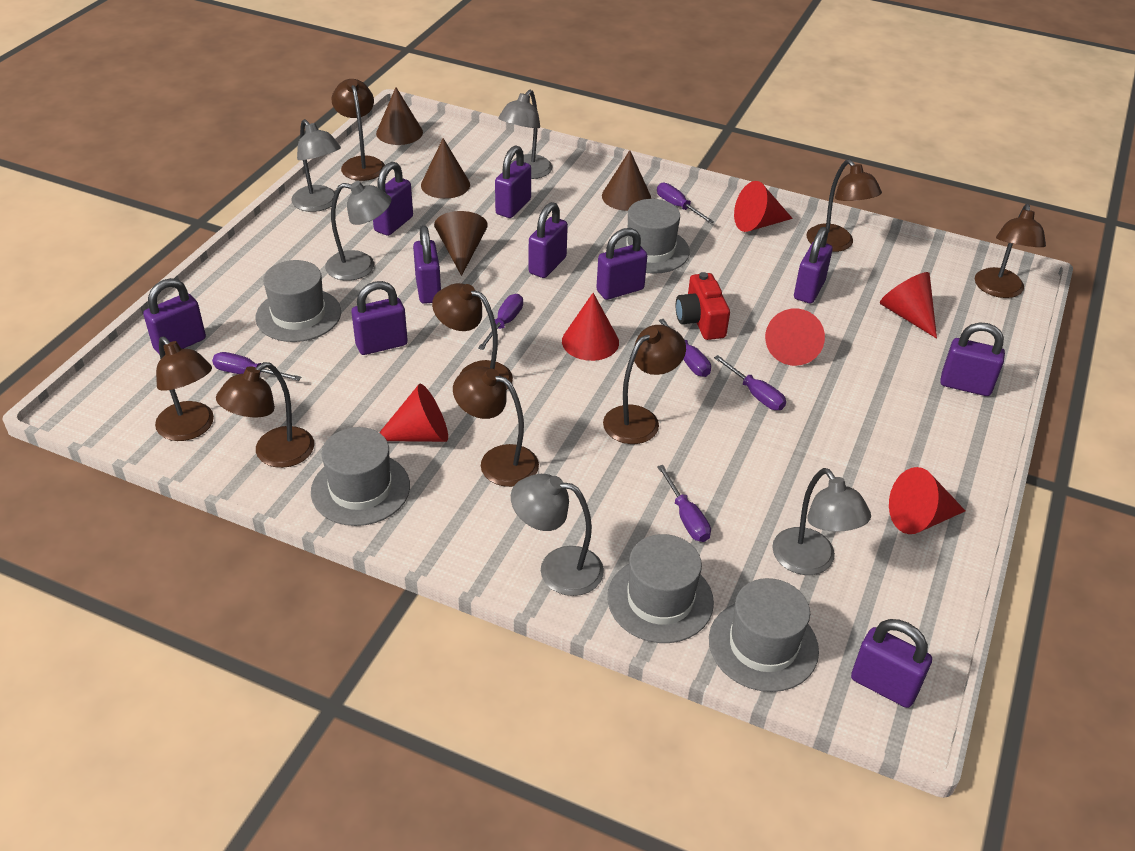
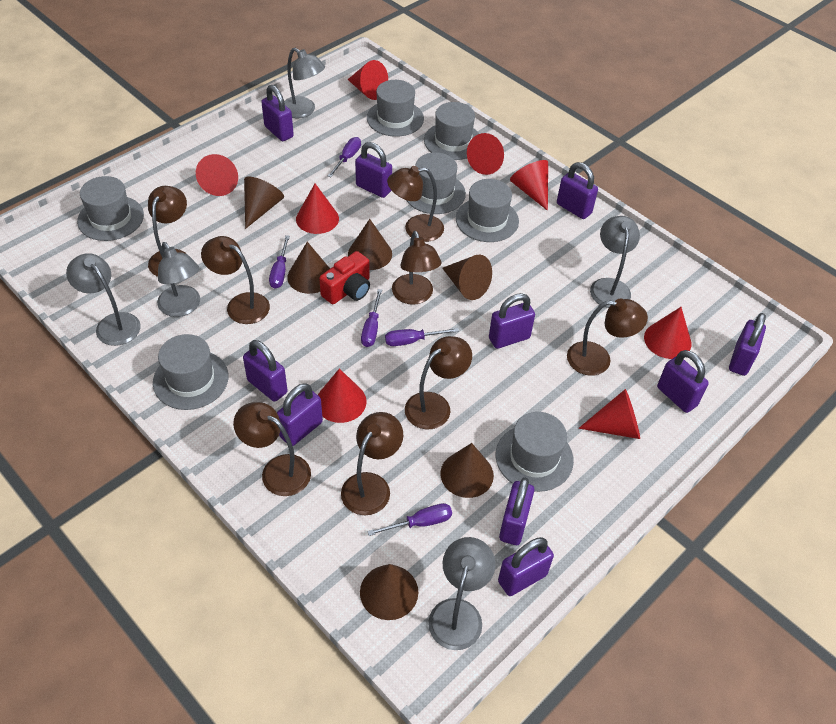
brown cone: [376,87,423,145] [421,138,470,199] [434,211,488,276] [602,150,651,211] = 4 -> [244,176,284,229] [287,242,330,294] [348,219,392,270] [360,564,418,620] [440,443,494,498] [442,255,492,300] = 6
grey hat: [256,260,341,342] [311,427,410,526] [607,534,714,643] [614,199,690,274] [709,578,819,692] = 5 -> [77,176,144,241] [153,334,228,410] [367,80,424,137] [406,152,466,214] [424,102,479,160] [456,179,519,242] [495,412,574,492] = 7
purple screwdriver: [212,352,301,381] [478,294,523,350] [657,183,714,224] [657,465,711,542] [659,319,711,377] [714,355,786,410] = 6 -> [269,235,290,289] [328,137,361,177] [361,289,382,347] [367,503,452,536] [385,328,459,346] = 5
red cone: [379,384,448,442] [562,293,619,361] [734,181,793,232] [765,308,825,366] [880,272,937,339] [889,467,965,534] = 6 -> [196,154,238,196] [296,184,339,234] [318,368,367,423] [348,60,388,100] [467,133,504,175] [510,160,548,211] [578,389,640,439] [644,307,692,359] = 8

